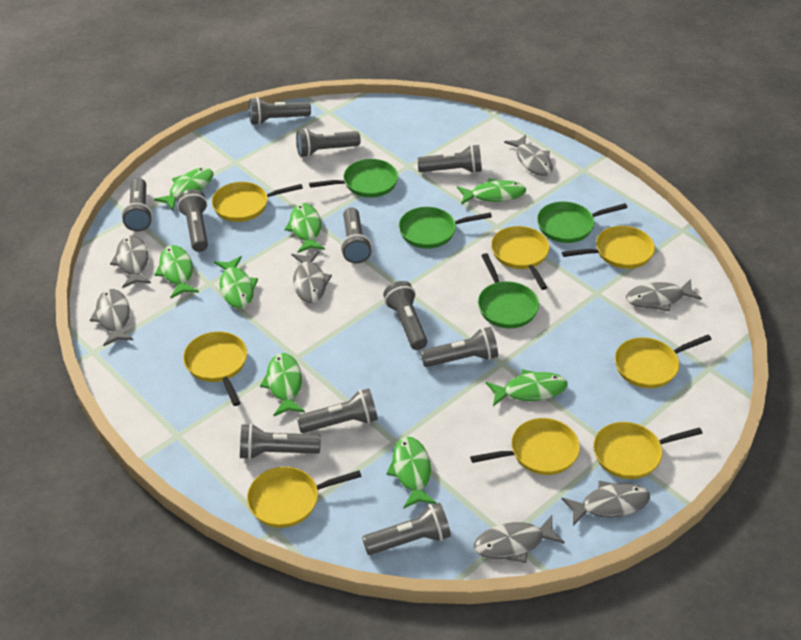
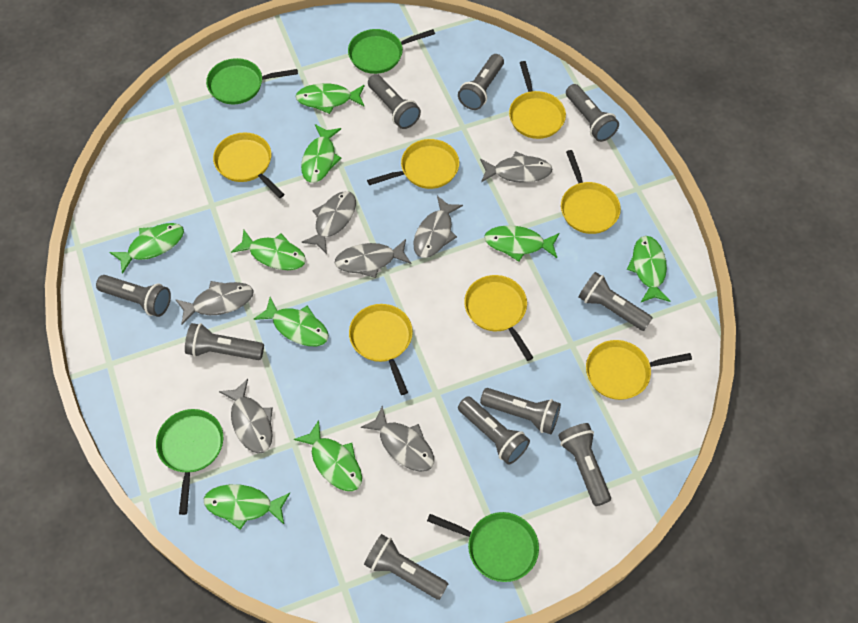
green fish: [154,168,213,211] [155,245,199,299] [214,256,258,308] [260,353,305,417] [284,203,325,253] [386,437,436,509] [457,178,526,205] [486,369,567,406] = 8 -> [110,223,184,274] [204,484,290,530] [231,230,306,270] [254,297,329,346] [294,420,362,491] [295,83,365,114] [301,124,342,183] [484,225,560,262] [627,236,670,302] = 9
grey flashlight: [122,178,153,231] [177,189,208,252] [240,423,321,460] [249,97,311,125] [296,129,361,157] [297,388,378,433] [341,207,372,263] [362,502,451,555] [383,281,427,350] [417,144,482,173] [421,327,498,367] = 11 -> [96,275,171,317] [185,323,264,360] [364,534,448,600] [368,74,421,129] [458,54,504,110] [458,396,530,465] [480,388,561,434] [558,423,611,506] [566,84,619,142] [578,272,653,331] = 10
yellow pan: [183,331,247,406] [211,182,303,222] [247,467,362,528] [470,418,580,475] [491,226,550,290] [562,226,655,269] [593,422,703,479] [615,335,712,388] = 8 -> [213,133,285,198] [349,304,413,395] [367,139,459,189] [464,275,533,361] [509,61,566,139] [561,150,621,234] [586,340,692,400] = 7

